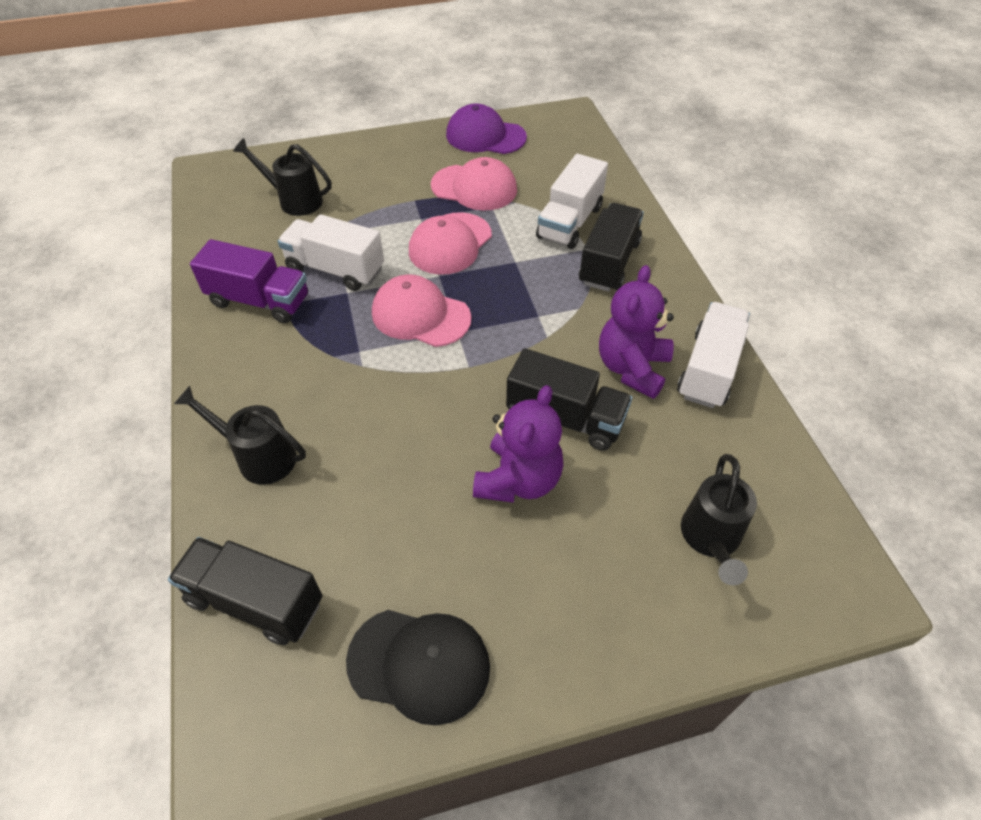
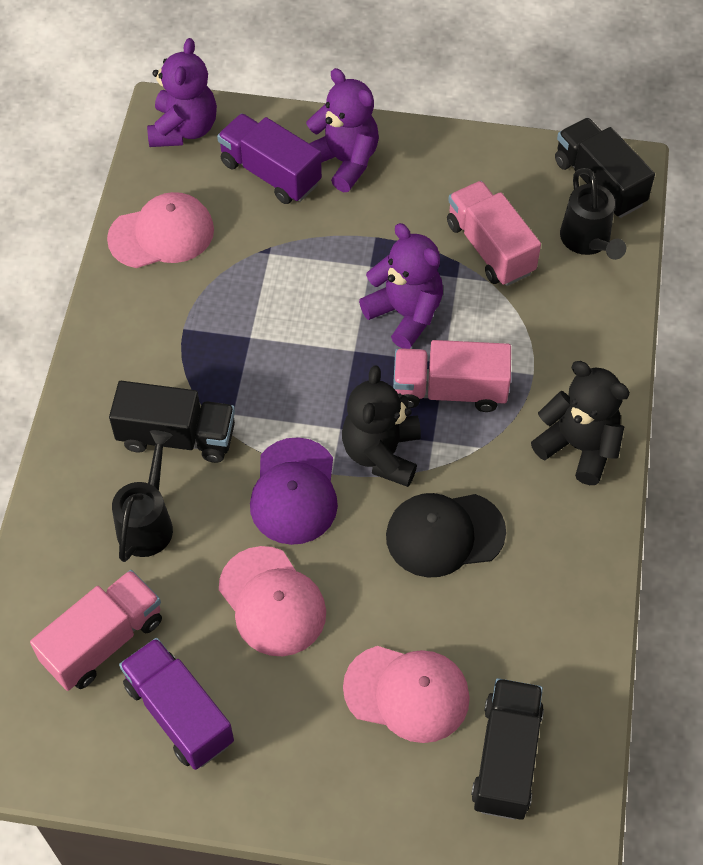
black teddy bear: none = 0 -> [342,365,421,487] [531,361,630,485] = 2
black watering can: [174,386,306,485] [233,138,331,216] [681,454,757,585] = 3 -> [112,430,173,562] [560,168,626,260] = 2
pink truck: none = 0 -> [30,570,162,691] [393,340,511,412] [447,181,541,286] = 3
purple teddy bear: [473,385,564,503] [599,265,674,399] = 2 -> [147,38,217,147] [306,68,379,192] [359,223,443,349] = 3
purple truck: [190,239,308,323] = 1 -> [119,638,234,770] [217,113,322,204] = 2
white truck: [278,214,384,291] [536,154,608,249] [677,302,750,408] = 3 -> none = 0

